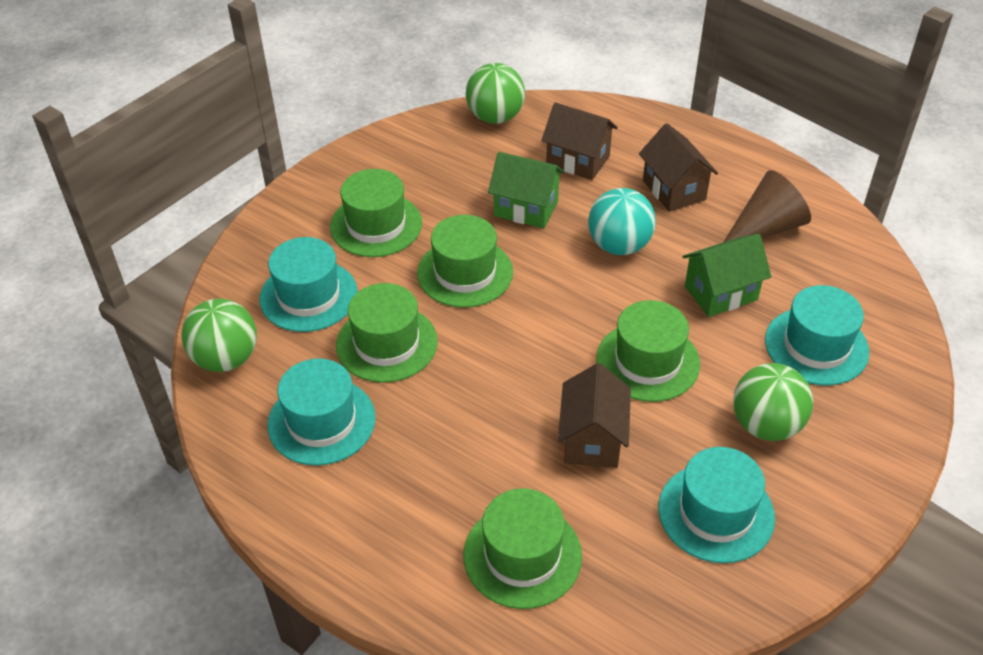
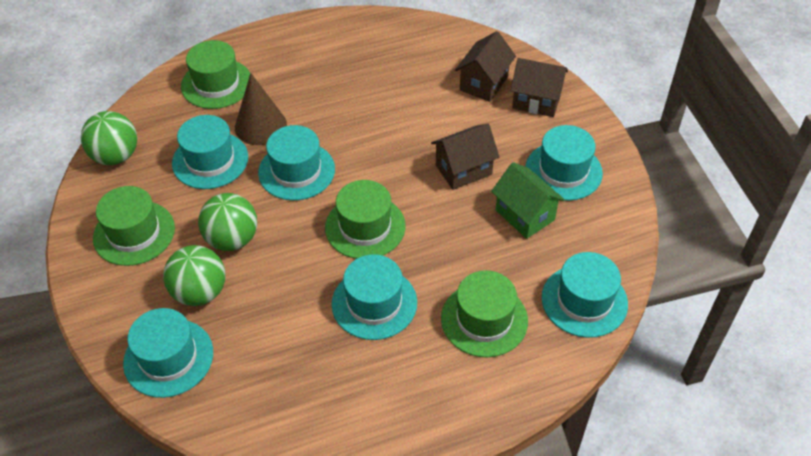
green hat: [330,169,422,257] [336,283,438,383] [417,215,513,308] [463,488,582,609] [596,300,700,402] = 5 -> [93,186,175,266] [181,40,250,109] [325,180,405,259] [441,270,528,357] = 4
green house: [488,152,565,228] [682,234,771,317] = 2 -> [491,162,565,239] = 1
turquoise ball: [588,188,656,255] = 1 -> none = 0
turquoise hat: [260,237,357,332] [267,358,376,466] [659,447,775,563] [765,285,869,385] = 4 -> [123,308,213,398] [172,115,248,189] [258,125,335,200] [332,254,417,340] [525,125,603,201] [542,252,628,338] = 6

